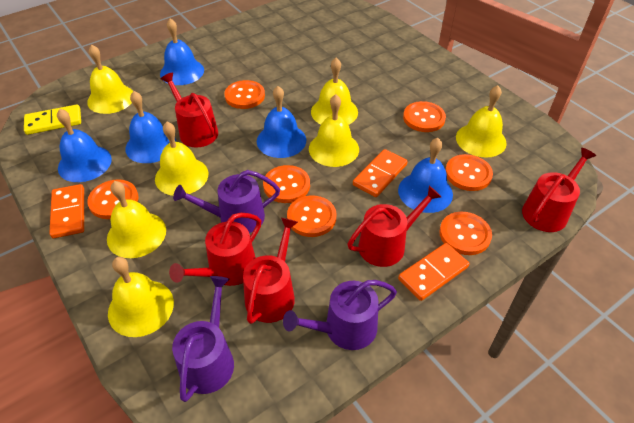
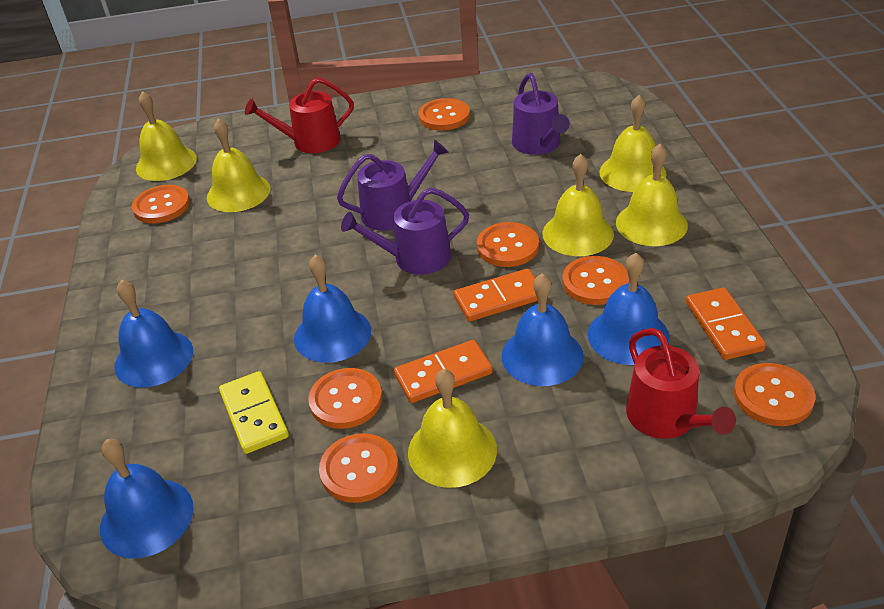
red watering can: [161,73,218,148] [169,213,261,286] [243,218,298,324] [348,186,441,267] [522,148,596,232] = 5 -> [245,77,354,153] [626,328,736,439] = 2
yellow bell: [87,45,133,114] [107,181,166,258] [108,257,174,337] [155,122,208,196] [309,94,359,167] [311,58,358,125] [456,85,507,158] = 7 -> [136,91,197,181] [207,119,271,212] [408,369,497,488] [542,154,614,256] [600,95,666,192] [616,144,688,246] = 6

